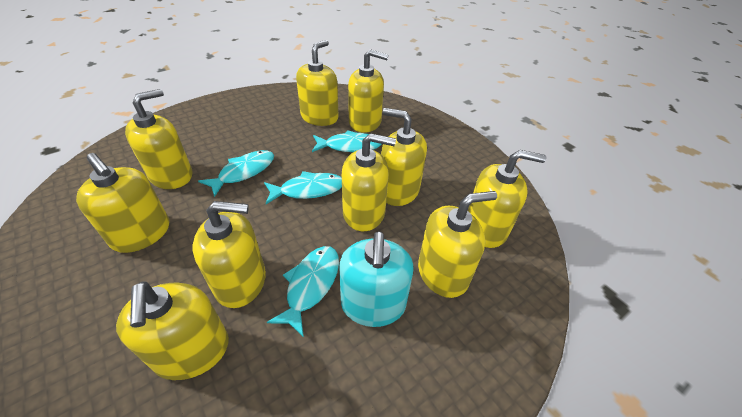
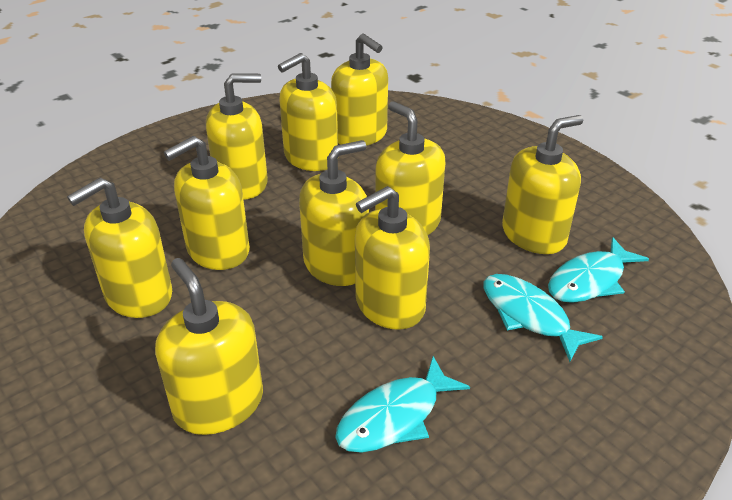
turquoise fish: [198,150,274,197] [264,171,342,204] [267,246,339,337] [312,130,381,152] = 4 -> [335,356,470,453] [483,274,603,362] [548,237,649,303] = 3
turquoise soap dispenser: [339,231,414,327] = 1 -> none = 0

